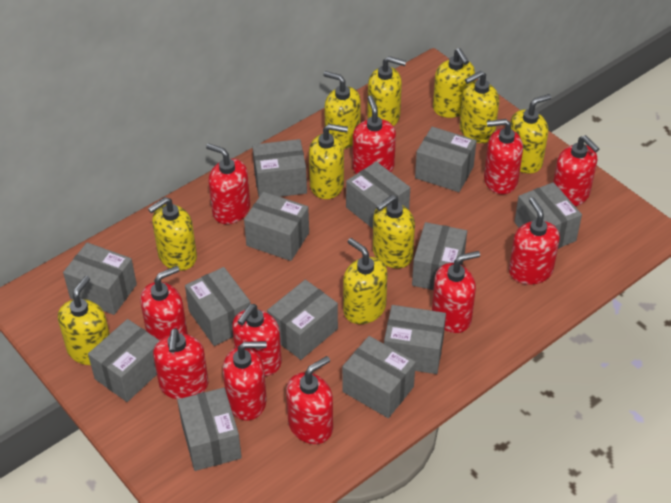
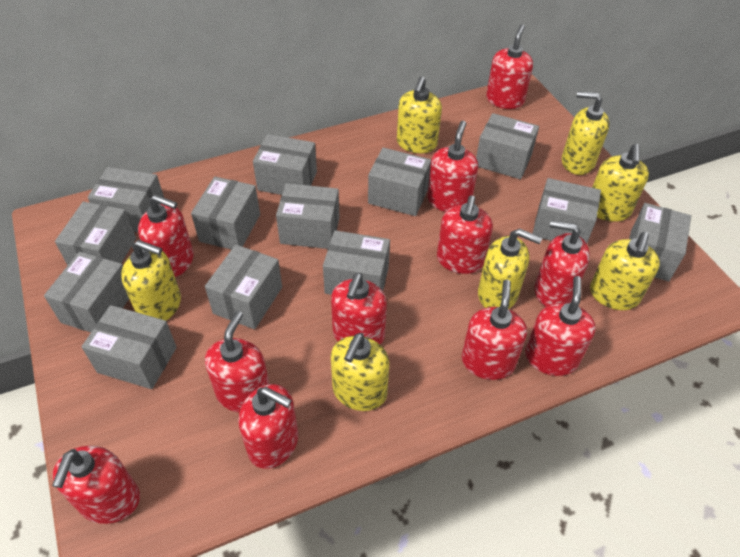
yellow soap dispenser: [58,276,110,365] [148,197,197,271] [309,124,348,199] [323,71,361,149] [343,238,388,324] [367,56,406,126] [373,195,415,268] [433,48,475,118] [459,71,499,143] [510,94,551,174] = 10 -> [121,240,181,321] [331,333,389,411] [397,77,442,154] [478,228,542,309] [562,91,609,175] [590,232,660,310] [592,144,649,222] = 7

